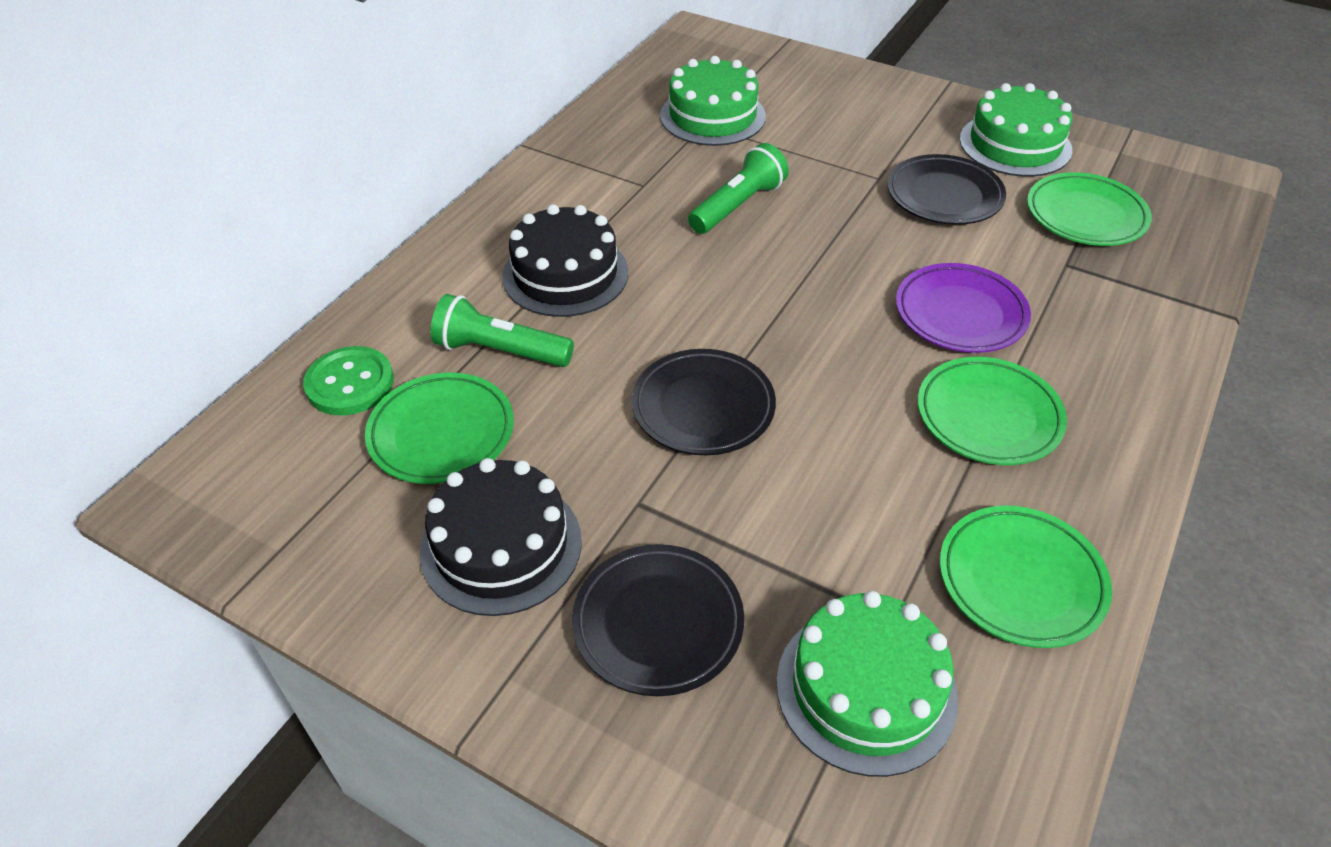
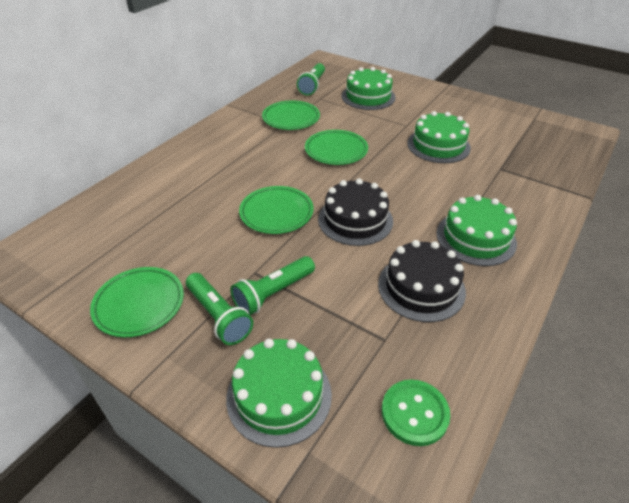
black plate: [572,544,744,696] [632,349,776,455] [887,154,1006,225] = 3 -> none = 0
green cake: [660,56,766,146] [776,591,958,777] [960,83,1072,177] = 3 -> [226,339,332,448] [341,67,395,110] [407,111,471,163] [436,195,517,266] = 4
green flashlight: [431,294,574,367] [688,143,789,234] = 2 -> [186,273,253,345] [230,256,315,315] [297,63,325,95] = 3
purple plate: [896,263,1031,353] = 1 -> none = 0

